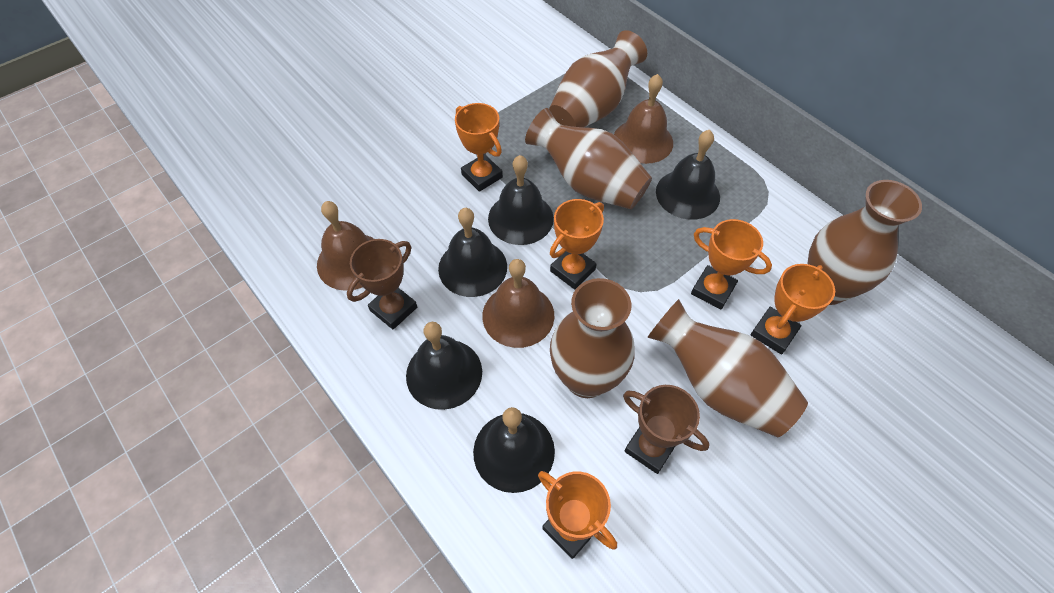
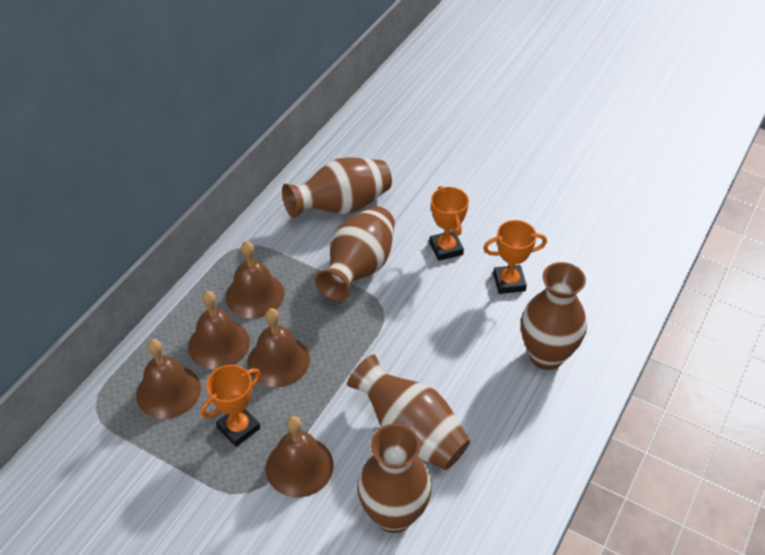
black bell: [406,322,482,410] [438,208,507,297] [473,407,555,493] [488,155,554,245] [656,130,720,220] = 5 -> none = 0
brown bell: [317,201,374,291] [482,259,554,348] [614,74,673,164] = 3 -> [136,339,201,419] [188,291,250,370] [226,241,285,318] [247,308,310,387] [266,416,334,497] = 5
brown trophy: [347,239,417,329] [623,385,710,474] = 2 -> none = 0
orange trophy: [455,103,503,192] [538,471,617,559] [550,199,604,289] [691,219,772,310] [750,264,835,355] = 5 -> [201,365,261,447] [429,186,469,261] [483,220,547,294] = 3

